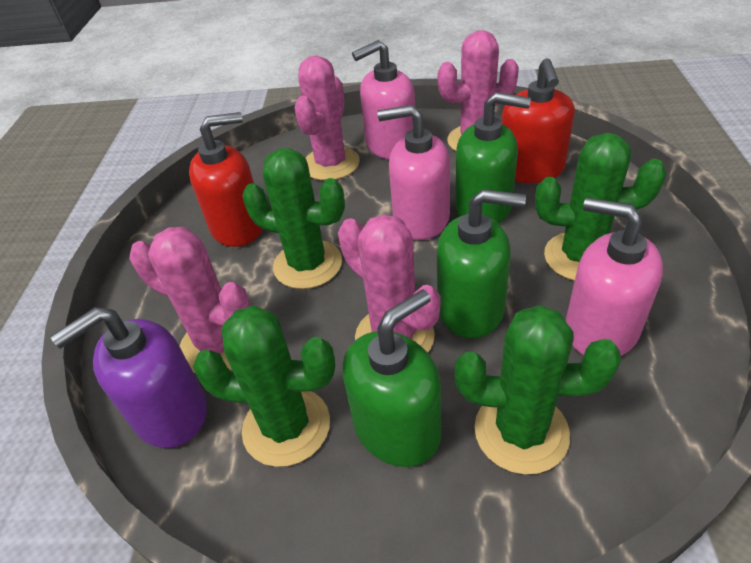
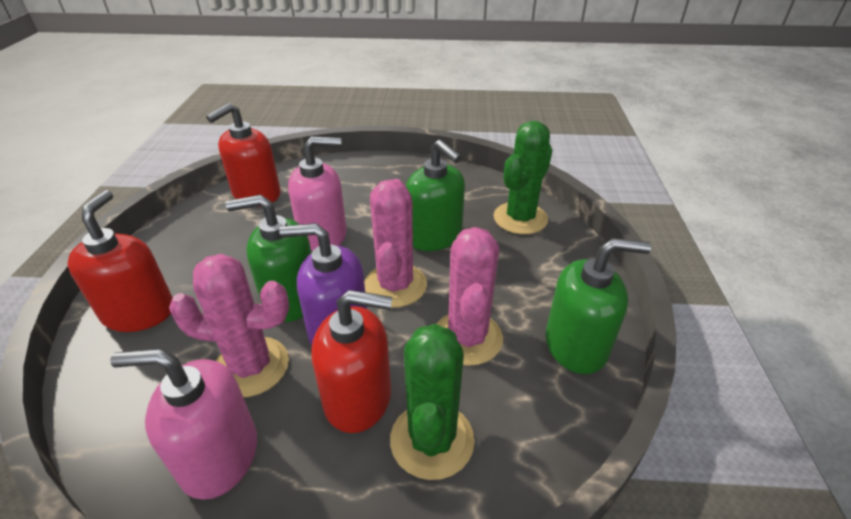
green cactus: [193,305,335,467] [242,148,345,289] [455,305,622,474] [535,133,666,281] = 4 -> [390,324,475,480] [494,121,552,234] = 2
pink cactus: [129,227,250,374] [294,56,360,181] [338,214,441,352] [438,30,519,151] = 4 -> [169,254,289,397] [364,179,427,307] [437,227,503,366] = 3
pink soap dispenser: [352,40,415,159] [378,105,450,240] [566,198,663,356] = 3 -> [110,349,257,500] [288,136,347,251] = 2
red soap dispenser: [189,112,263,247] [502,58,575,183] = 2 -> [67,190,173,332] [206,103,280,206] [312,290,392,433] = 3

